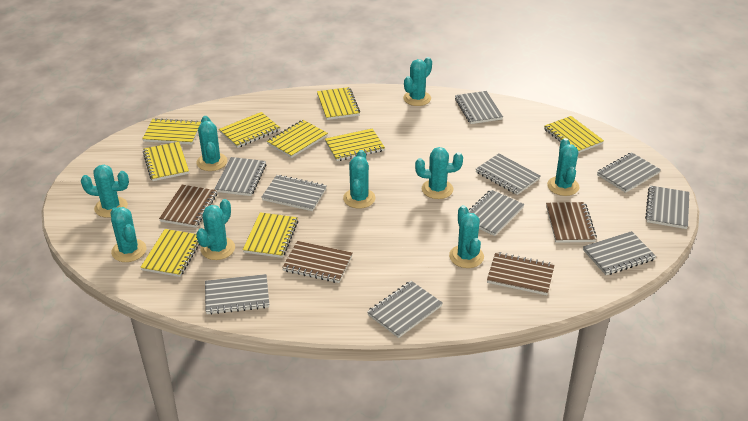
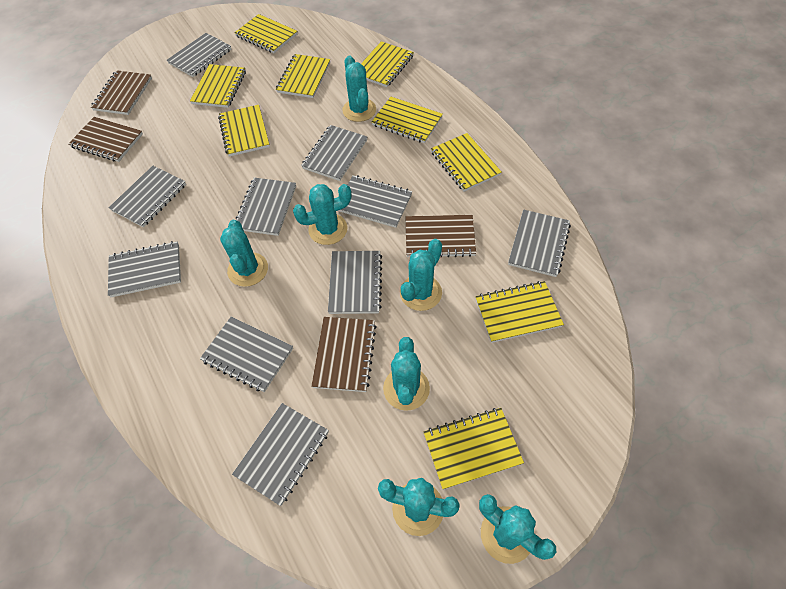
turquoise cactus: [81,165,129,218] [110,207,146,262] [196,116,227,171] [196,199,235,260] [343,150,375,209] [403,57,432,106] [415,147,463,199] [449,205,484,268] [547,138,579,196] = 9 -> [220,220,268,287] [293,184,351,245] [342,56,376,122] [378,478,460,536] [383,337,430,411] [400,239,442,311] [479,494,556,564] = 7

